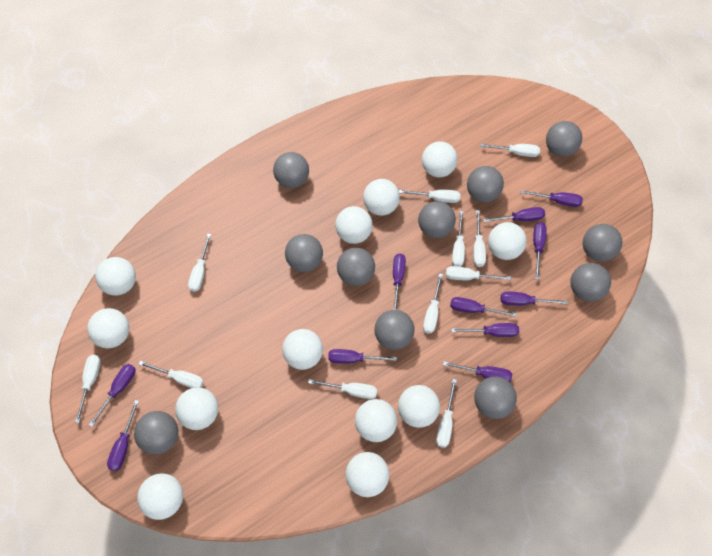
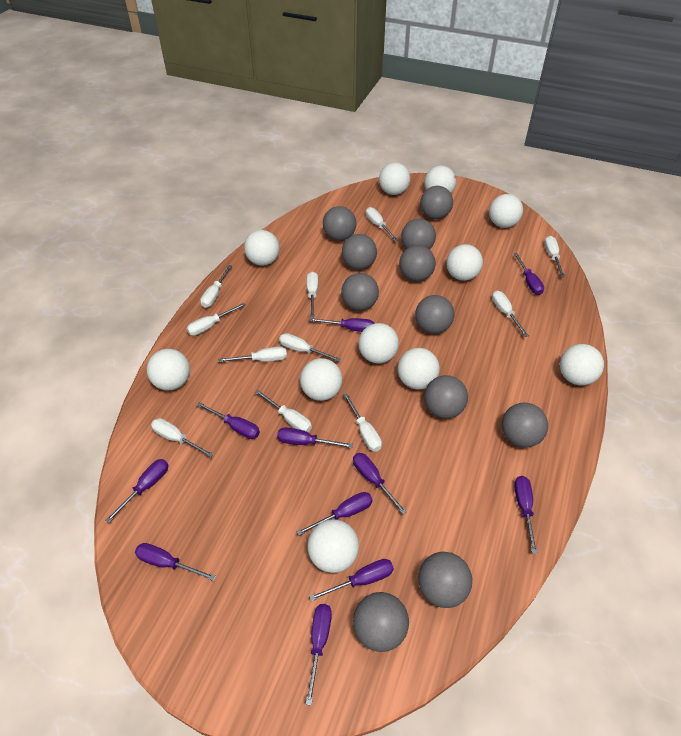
white ball: [87,308,129,348] [95,257,136,296] [137,473,183,520] [175,387,218,430] [282,329,323,370] [335,206,373,244] [346,452,389,497] [355,399,397,442] [363,179,400,216] [398,385,440,428] [422,141,458,178] [488,222,527,260] = 12 -> [147,349,190,390] [244,230,280,266] [300,358,342,401] [307,519,359,573] [358,323,399,364] [379,162,410,195] [398,348,440,390] [424,165,456,193] [446,244,483,281] [489,194,523,228] [560,344,604,385] = 11

